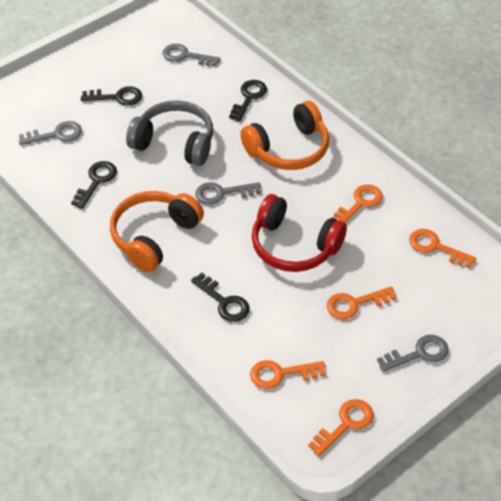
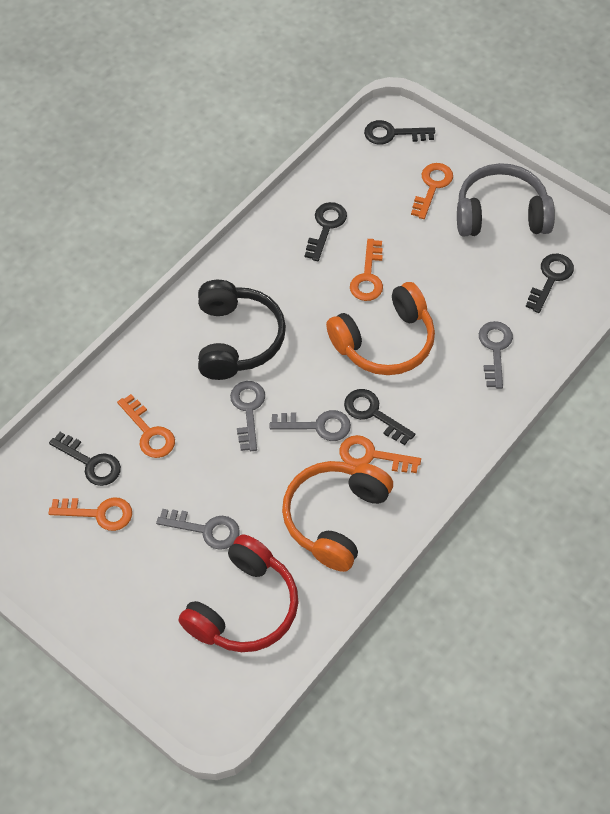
black headphones: none = 0 -> [198,280,286,380] = 1
black key: [71,161,117,209] [81,86,142,106] [191,273,250,322] [229,80,267,122] = 4 -> [49,432,121,486] [305,202,347,261] [344,389,415,445] [364,120,435,145] [526,253,574,313] = 5

